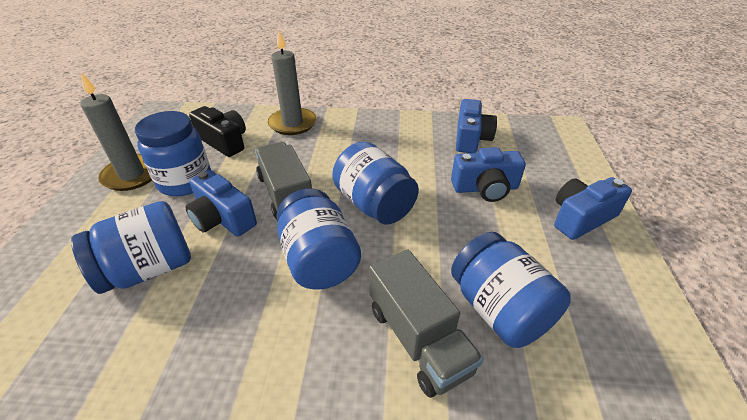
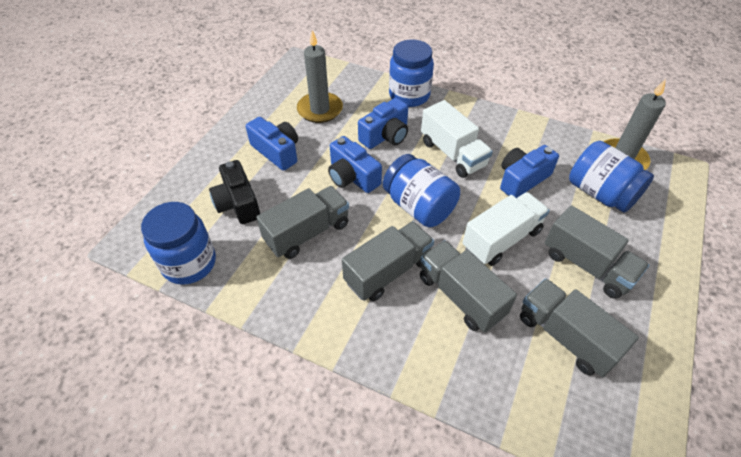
blue jar: [71,201,191,294] [135,111,211,196] [276,189,361,290] [332,141,419,224] [451,232,571,348] = 5 -> [141,202,216,285] [383,154,460,227] [389,39,434,107] [569,141,654,213] = 4
grey truck: [255,142,312,220] [369,249,483,398] = 2 -> [256,186,349,259] [342,221,434,301] [420,240,517,332] [520,278,639,377] [545,205,649,299] = 5
white truck: none = 0 -> [421,100,493,178] [463,192,550,266] = 2

